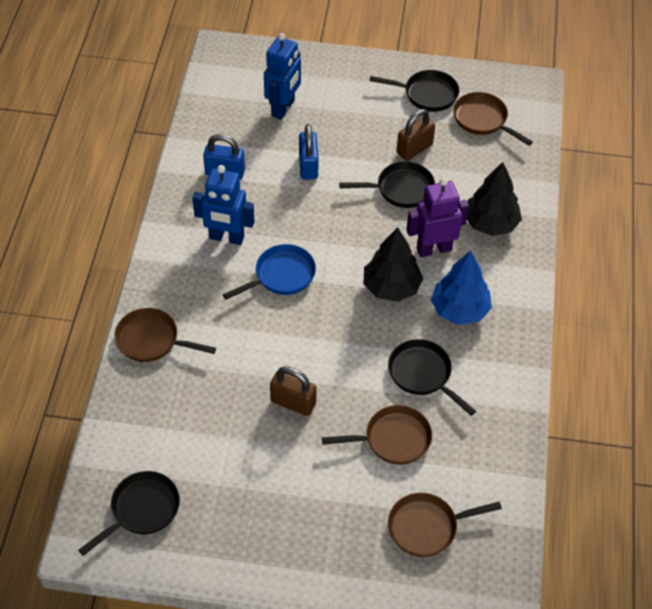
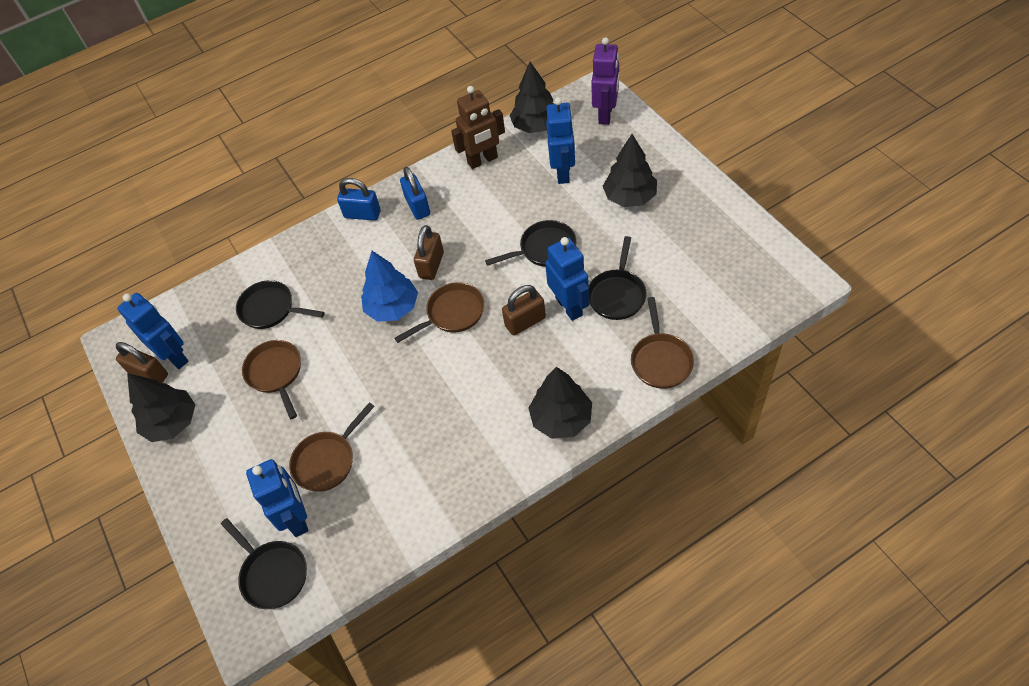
black tree: [364,227,423,302] [467,162,522,236] = 2 -> [127,373,196,442] [509,62,554,133] [528,367,592,439] [603,134,657,207] = 4
blue pan: [223,244,316,300] = 1 -> none = 0
blue robot: [192,165,254,245] [264,33,301,120] = 2 -> [117,293,188,369] [246,459,308,537] [545,237,589,321] [546,97,575,184] = 4
brown padlock: [270,366,317,416] [397,109,435,161] = 2 -> [116,342,168,384] [414,225,444,280] [502,285,546,335] = 3
brown robot: none = 0 -> [451,86,505,169] = 1

